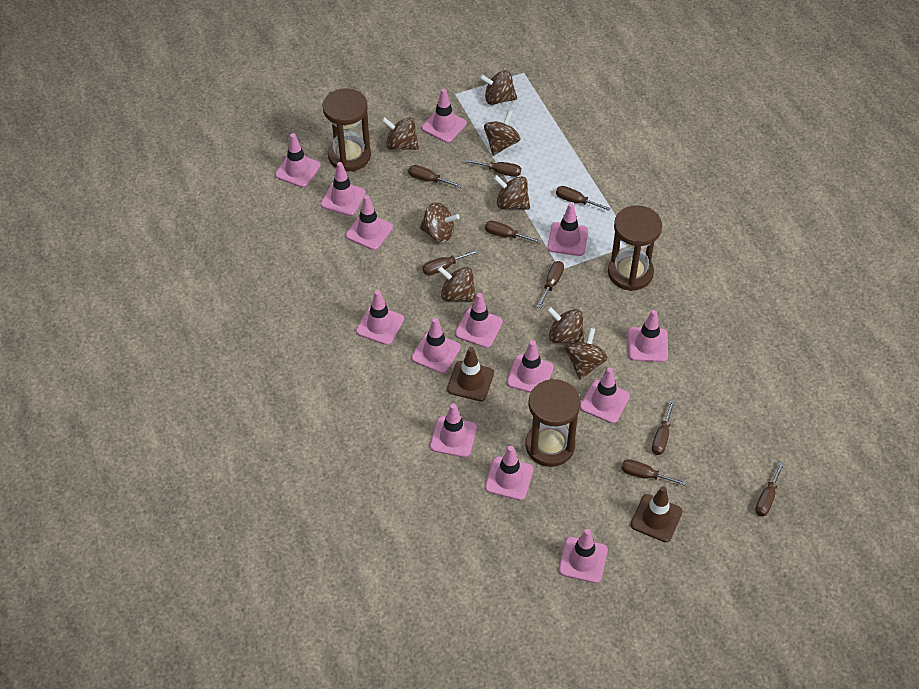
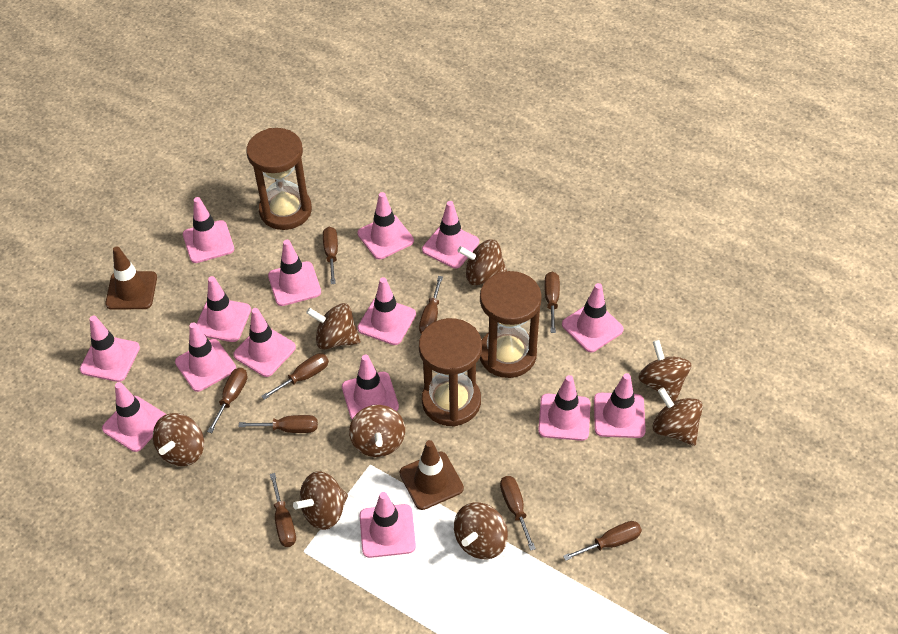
pink traffic cone: [275,133,320,188] [321,162,366,216] [346,195,393,250] [356,290,404,345] [411,318,461,374] [422,88,467,143] [430,404,477,458] [455,293,503,348] [485,446,533,500] [507,340,554,393] [547,203,588,256] [559,529,608,583] [580,368,630,423] [628,310,668,362] = 14 -> [80,316,140,382] [102,382,166,452] [175,322,236,392] [183,197,234,263] [197,276,251,342] [233,308,296,377] [268,240,321,306] [342,355,399,420] [357,277,416,345] [358,192,414,260] [360,492,416,558] [422,201,479,268] [538,375,591,441] [562,283,624,352] [594,373,646,438] = 15

